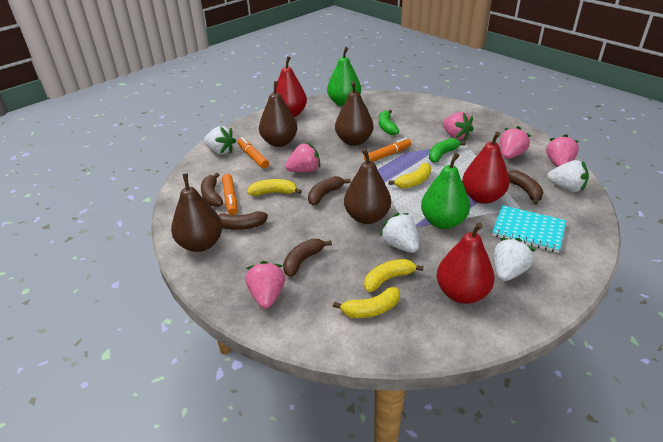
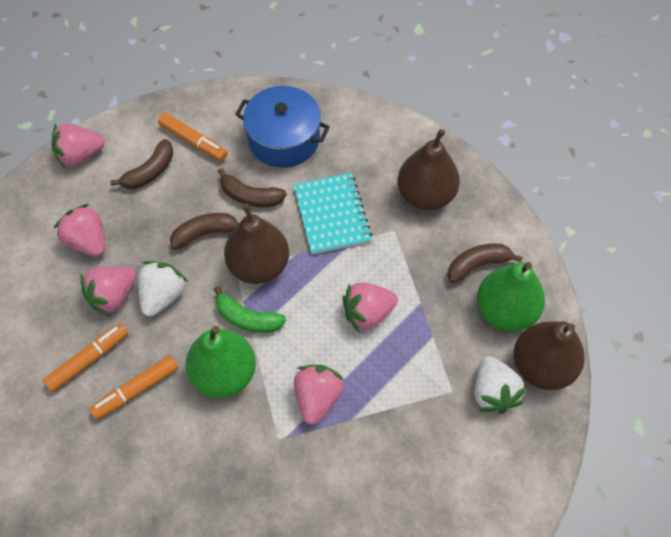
blue pot: none = 0 -> [235,86,330,168] = 1
brown banana: [201,173,223,207] [218,211,268,230] [283,239,332,277] [308,176,351,205] [508,170,544,205] = 5 -> [110,139,173,189] [170,213,239,250] [218,168,287,207] [447,243,523,283] = 4
brown pear: [171,173,222,252] [259,81,297,147] [335,81,373,146] [344,149,391,224] = 4 -> [224,203,289,284] [398,129,460,210] [514,321,585,390] = 3
green banana: [379,110,399,135] [429,138,466,163] = 2 -> [214,286,286,333] = 1
red pear: [273,56,307,117] [437,222,495,304] [462,132,509,204] = 3 -> none = 0
white strawberry: [204,126,236,155] [379,213,419,253] [494,238,535,281] [547,160,589,192] = 4 -> [138,261,188,317] [474,357,527,414] = 2
yellow banana: [247,179,302,196] [333,287,400,318] [364,259,424,292] [389,163,431,189] = 4 -> none = 0

